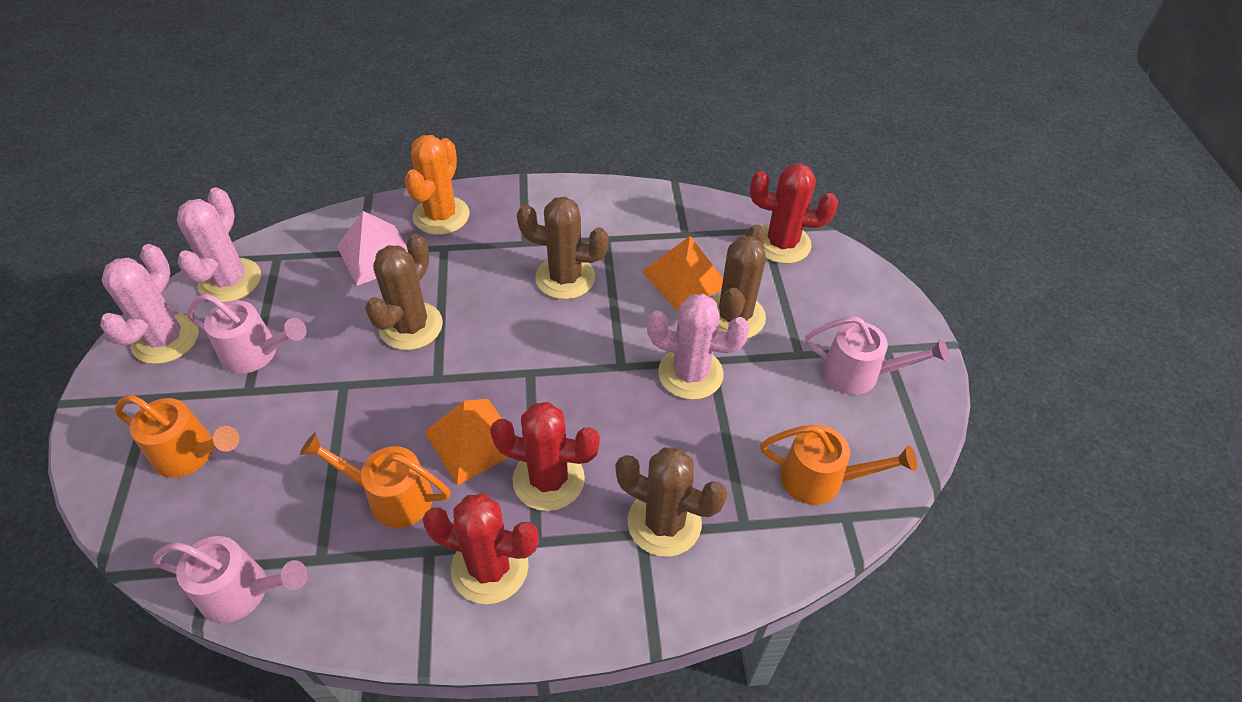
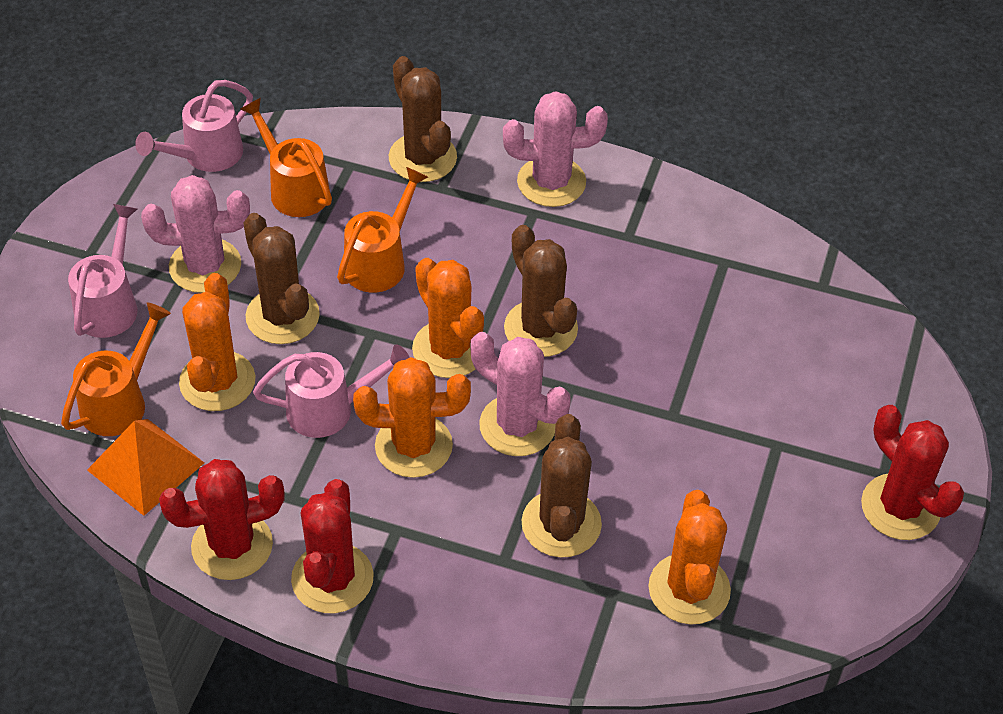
orange cactus: [405,135,469,235] = 1 -> [179,273,256,411] [353,357,471,478] [412,258,484,378] [648,490,731,625] = 4
orange pyramid: [424,399,509,485] [642,236,723,311] = 2 -> [87,419,204,516] = 1
pink pyramid: [337,211,408,286] = 1 -> none = 0

